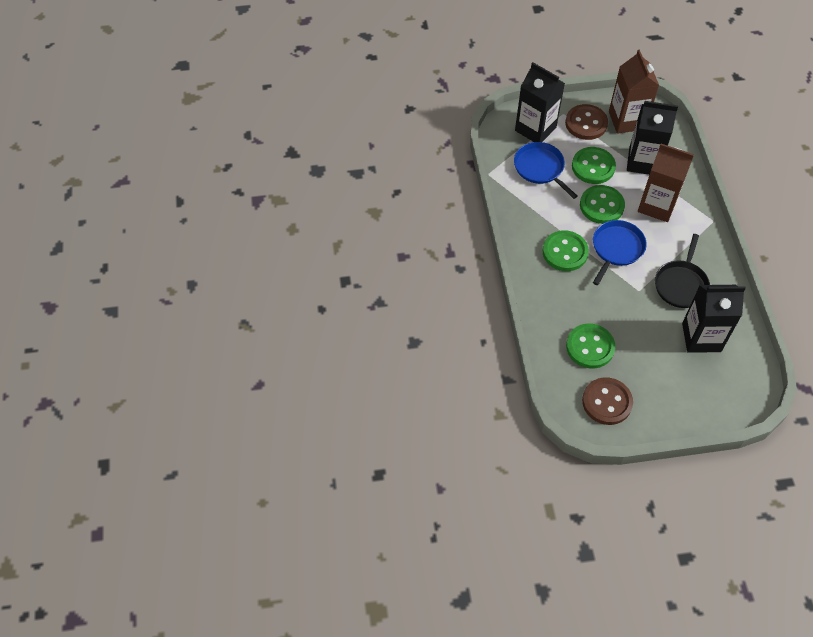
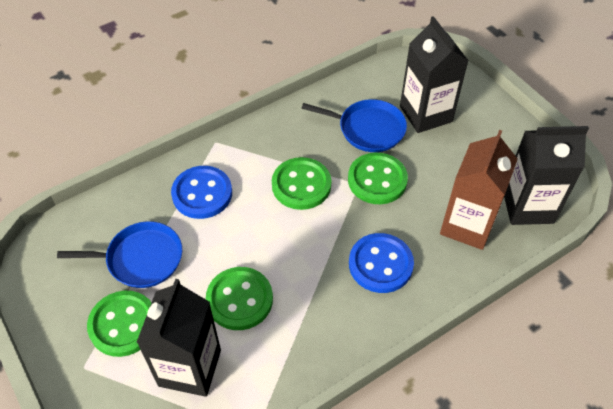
black pan: [655,234,710,308] = 1 -> none = 0
blue button: none = 0 -> [171,166,232,219] [349,233,414,293] = 2
brown button: [565,104,608,140] [582,377,633,425] = 2 -> none = 0
brown carton: [609,50,659,134] [638,144,694,222] = 2 -> [440,130,518,250] = 1

